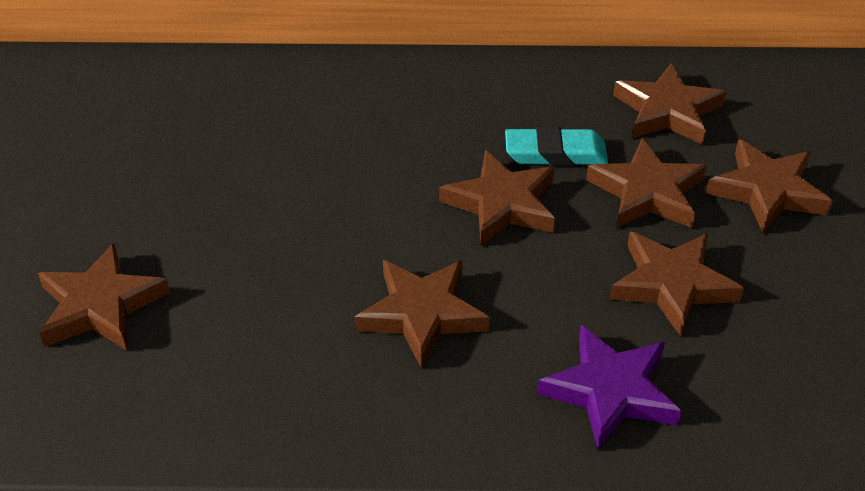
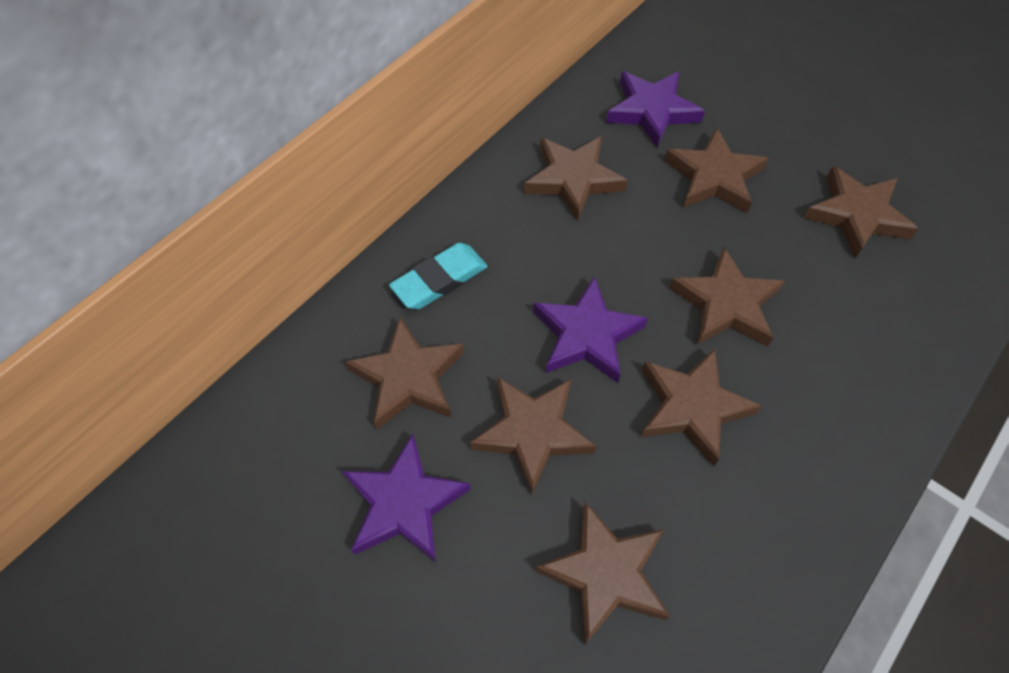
brown star: [38,243,170,350] [354,260,490,369] [439,150,555,246] [586,138,707,228] [609,232,744,337] [613,64,726,145] [706,139,833,234] = 7 -> [345,317,464,429] [470,377,597,495] [524,136,628,221] [535,502,670,644] [641,348,762,466] [664,128,769,213] [669,247,785,347] [803,166,918,258] = 8
purple star: [537,325,682,450] = 1 -> [342,434,471,563] [533,276,648,383] [606,71,705,148] = 3

